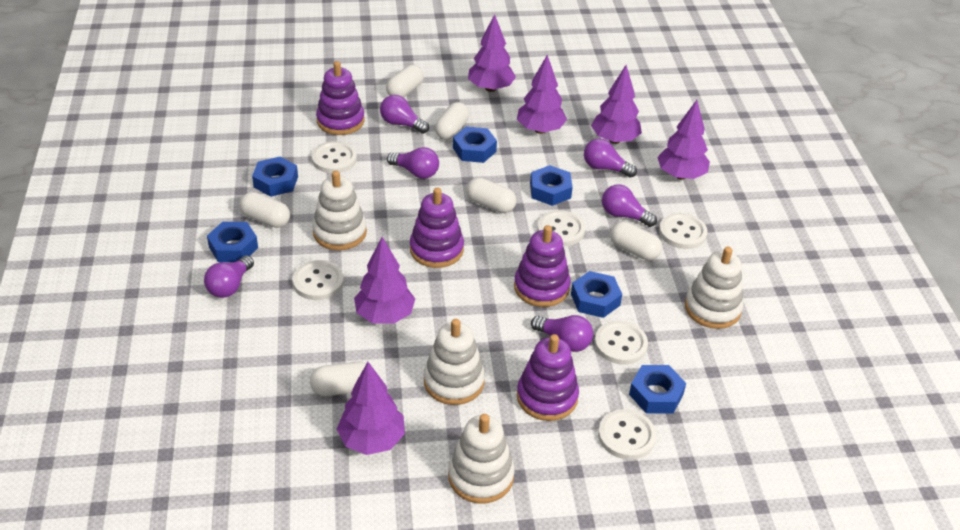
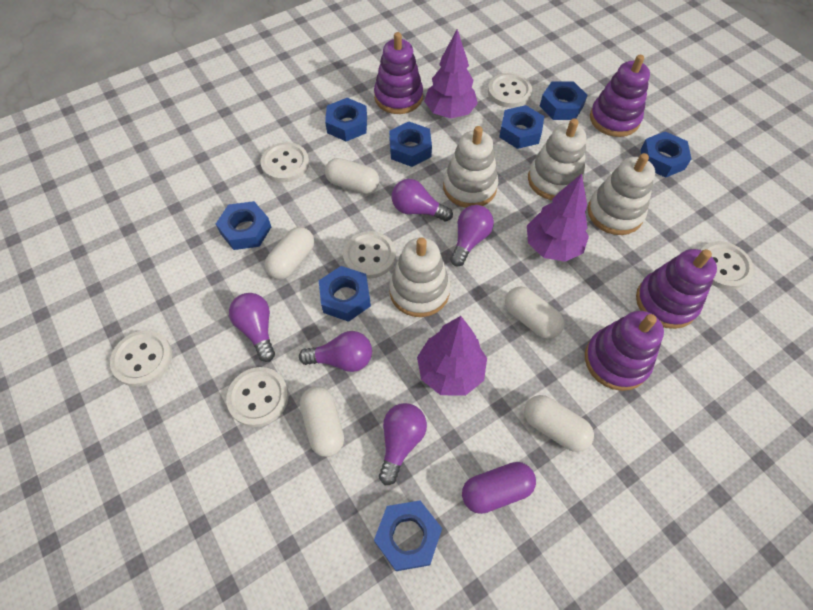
blue nut: [207,222,258,262] [252,157,298,197] [453,127,497,163] [530,165,573,206] [571,271,622,318] [629,365,686,413] = 6 -> [216,201,271,250] [319,266,371,322] [325,98,367,141] [374,500,442,571] [389,121,432,167] [499,105,544,149] [540,81,588,120] [640,132,692,178] = 8
purple capsule: none = 0 -> [462,462,536,514] = 1
purple light bulb: [204,255,254,298] [380,95,429,134] [387,147,439,179] [531,315,593,352] [584,138,637,178] [602,184,657,227] = 6 -> [229,293,275,362] [299,331,372,372] [379,403,427,485] [392,179,453,221] [450,205,494,267] = 5
purple tree: [337,362,405,455] [354,237,415,324] [468,14,516,92] [517,55,567,134] [591,65,642,144] [657,100,710,180] = 6 -> [417,316,487,396] [424,29,478,119] [527,174,589,262] = 3
white capsule: [239,192,290,228] [310,361,367,396] [386,65,424,97] [435,102,469,140] [466,178,516,213] [610,221,662,260] = 6 -> [265,227,314,279] [300,386,344,457] [325,158,379,194] [505,287,564,339] [524,395,594,452] = 5

